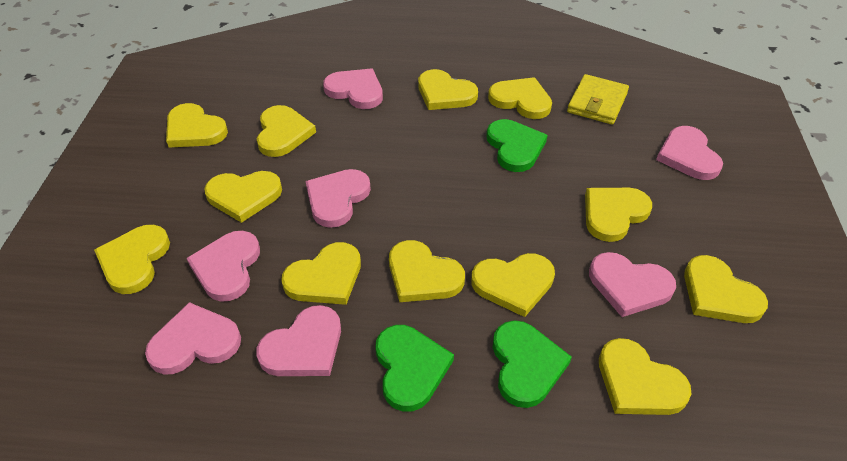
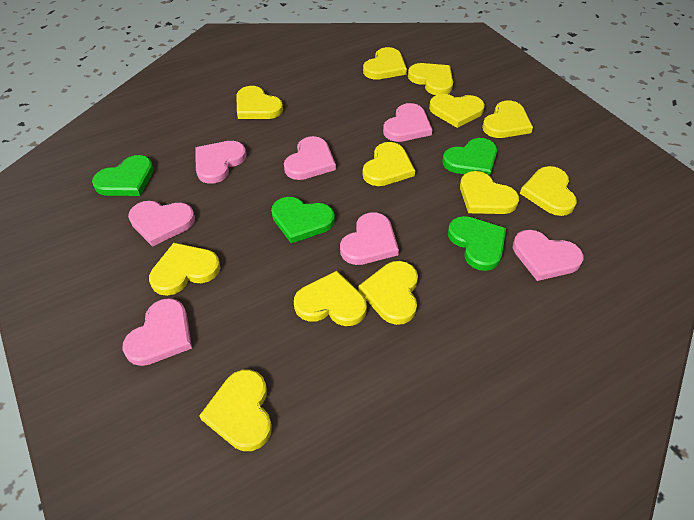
green heart: [375,325,454,412] [486,119,548,172] [492,320,572,408] = 3 -> [92,155,154,196] [271,197,335,243] [442,138,497,176] [448,216,506,271] = 4
yellow wallet: [567,74,629,125] = 1 -> none = 0

